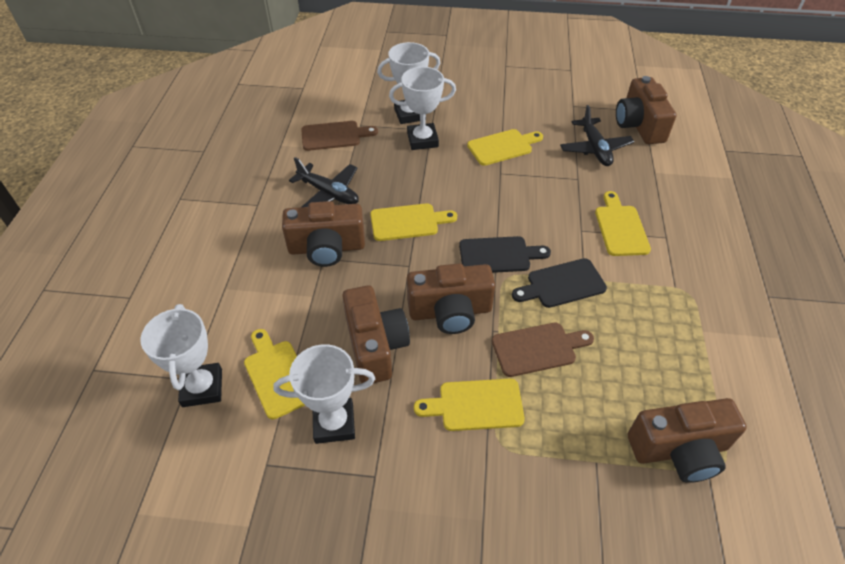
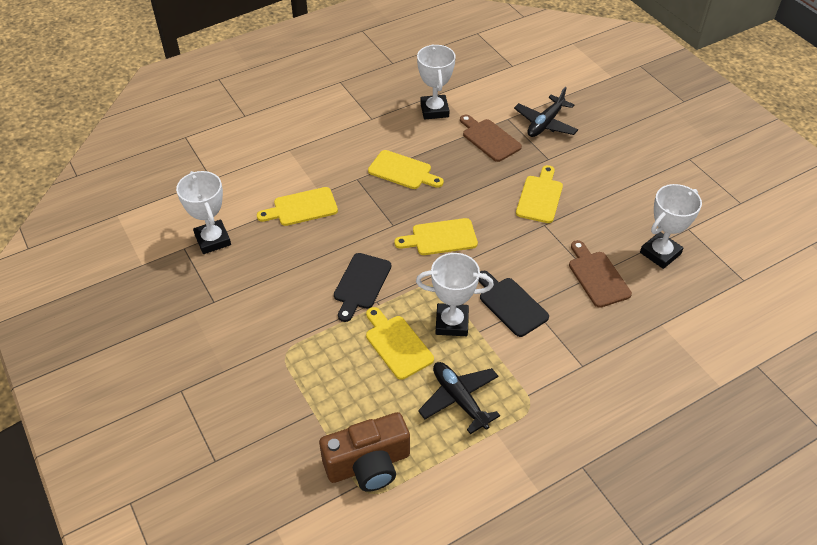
brown camera: [282,201,365,267] [342,285,410,383] [407,263,495,334] [616,76,677,144] [628,398,747,483] = 5 -> [319,412,410,492] = 1

